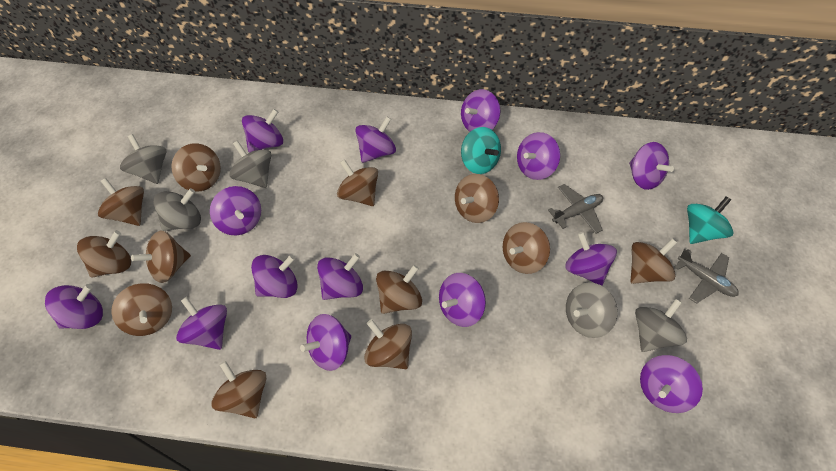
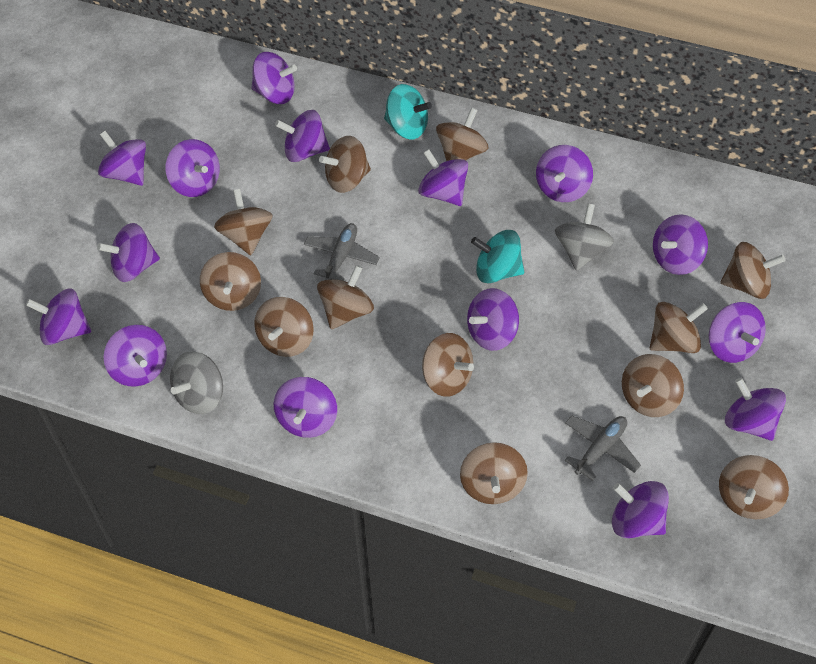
grey spinning top: [120,134,167,184] [153,188,201,231] [229,141,271,188] [566,282,618,338] [635,299,687,352] = 5 -> [170,351,223,414] [555,203,614,271] = 2
purple spinning top: [45,284,103,329] [176,297,227,350] [210,186,261,235] [242,109,283,153] [251,255,298,298] [300,314,351,371] [317,253,363,300] [355,117,396,163] [439,273,486,327] [461,89,500,132] [517,132,560,180] [565,232,617,286] [629,142,674,190] [640,355,703,413] = 14 -> [26,288,91,345] [97,223,160,282] [98,131,146,186] [103,325,167,387] [166,139,220,197] [251,52,297,104] [274,377,337,438] [275,110,330,162] [418,149,468,206] [467,288,519,351] [536,145,593,202] [612,481,669,538] [653,214,708,275] [709,302,766,363] [725,378,786,441] = 15

